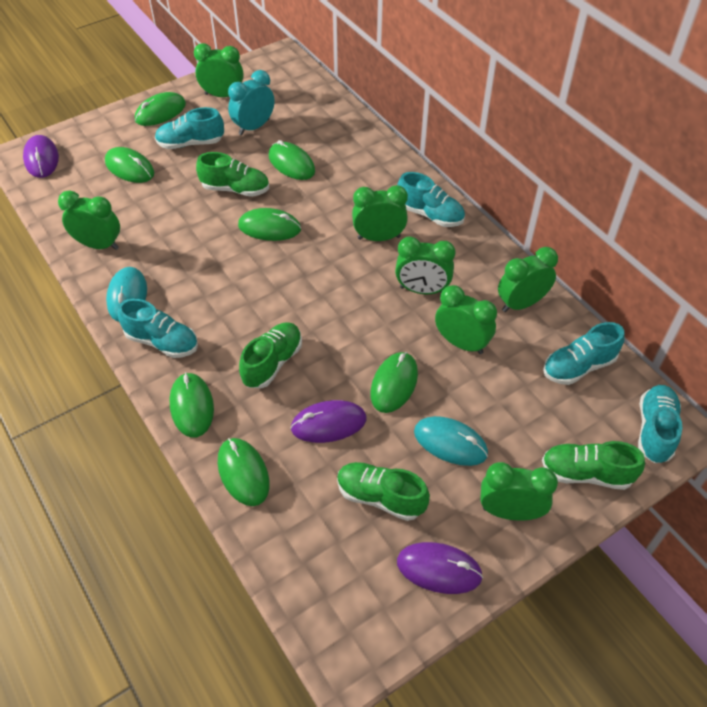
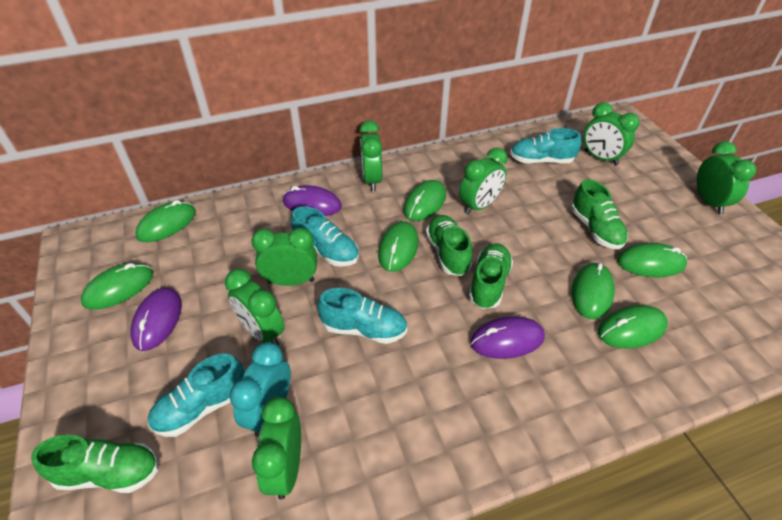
turquoise mouse: [106,267,147,322] [414,416,488,466] = 2 -> none = 0
turquoise shoe: [118,299,198,358] [155,107,224,149] [397,172,465,227] [543,322,625,385] [638,385,682,463] = 5 -> [148,353,245,437] [291,206,359,267] [318,288,407,344] [510,128,581,164] = 4

